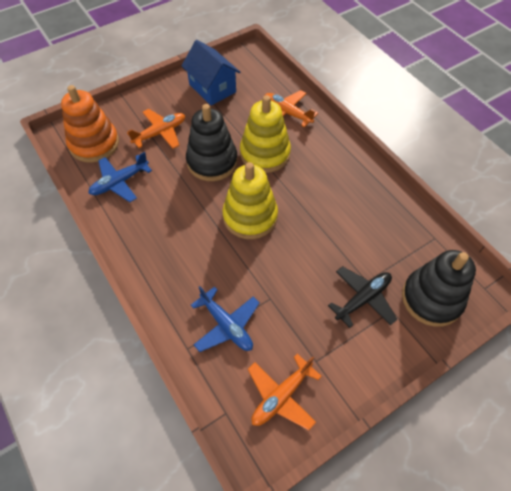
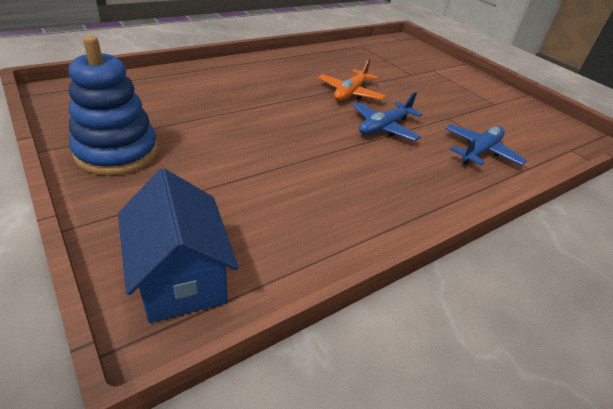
black plane: [328,266,397,328] = 1 -> none = 0
black stacking toy: [186,104,238,181] [402,250,476,327] = 2 -> none = 0
blue stacking toy: none = 0 -> [69,36,158,176] = 1
orange plane: [127,109,185,149] [248,354,322,430] [264,90,318,128] = 3 -> [318,58,386,101] = 1
orange stacking toy: [61,85,119,163] = 1 -> none = 0
yellow stacking toy: [223,162,278,239] [240,95,291,173] = 2 -> none = 0

